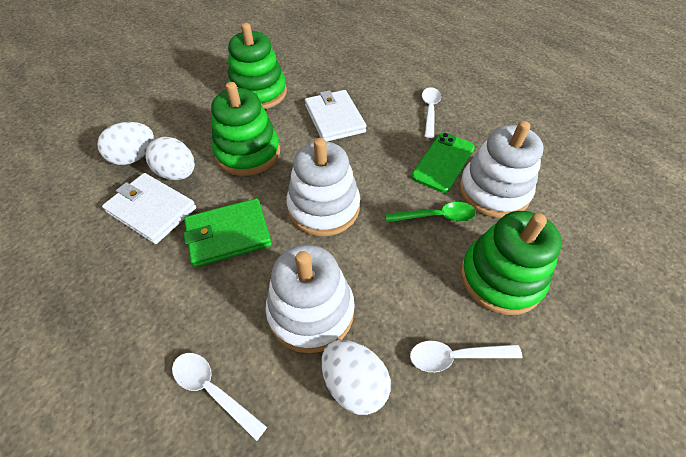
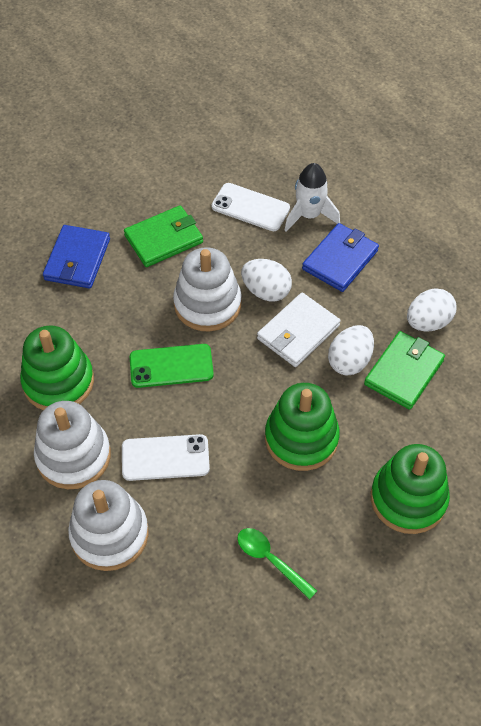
blue wallet: none = 0 -> [43,225,110,288] [302,223,379,292] = 2
green wallet: [183,198,272,268] = 1 -> [124,205,203,267] [364,331,445,410] = 2
white phone: none = 0 -> [122,434,210,481] [212,183,290,231] = 2
white rocket: none = 0 -> [285,163,340,232] = 1
white spoon: [172,353,267,441] [410,341,523,372] [422,87,441,138] = 3 -> none = 0
white wallet: [102,173,196,244] [305,90,367,141] = 2 -> [257,293,340,367] = 1

